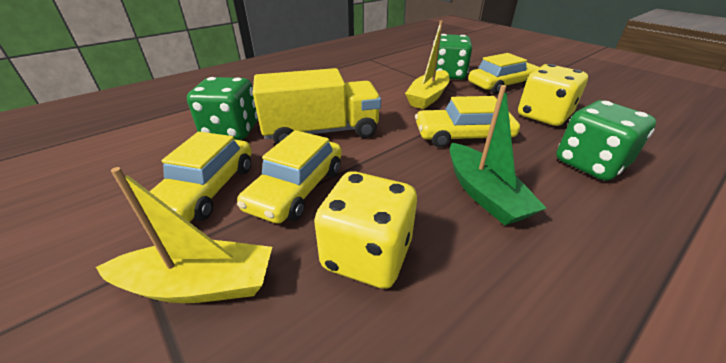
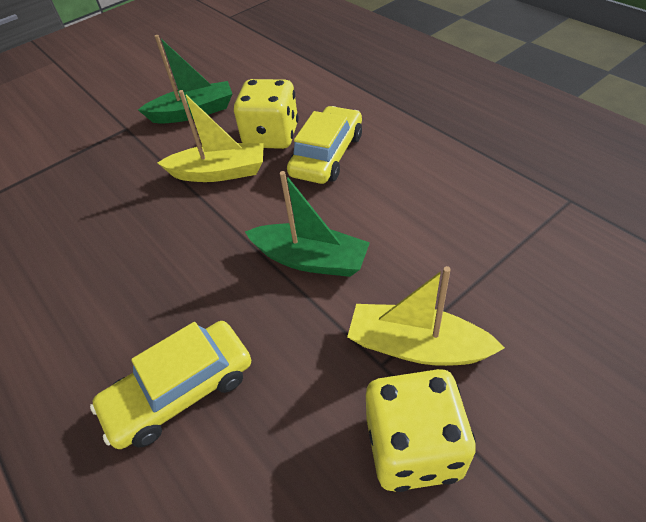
green boat: [450,85,547,225] = 1 -> [138,35,232,124] [245,171,370,277] = 2
green dice: [187,77,258,140] [433,34,472,80] [556,100,656,181] = 3 -> none = 0
yellow car: [150,132,252,222] [237,130,342,224] [415,96,520,147] [468,53,539,94] = 4 -> [90,321,251,449] [287,106,362,184] = 2
yellow truck: [253,68,381,144] = 1 -> none = 0

